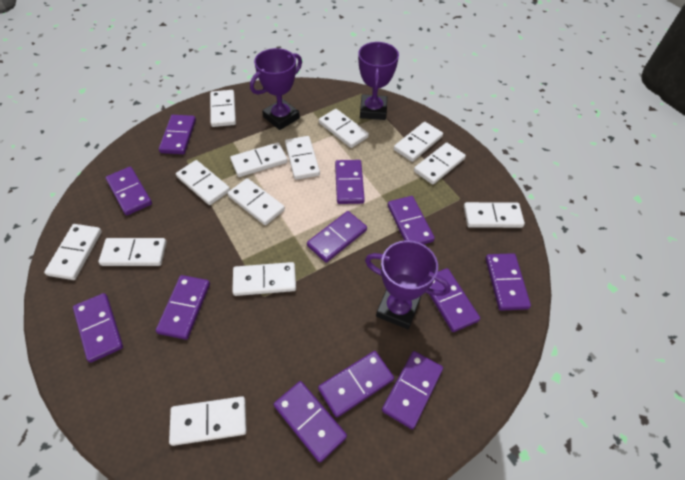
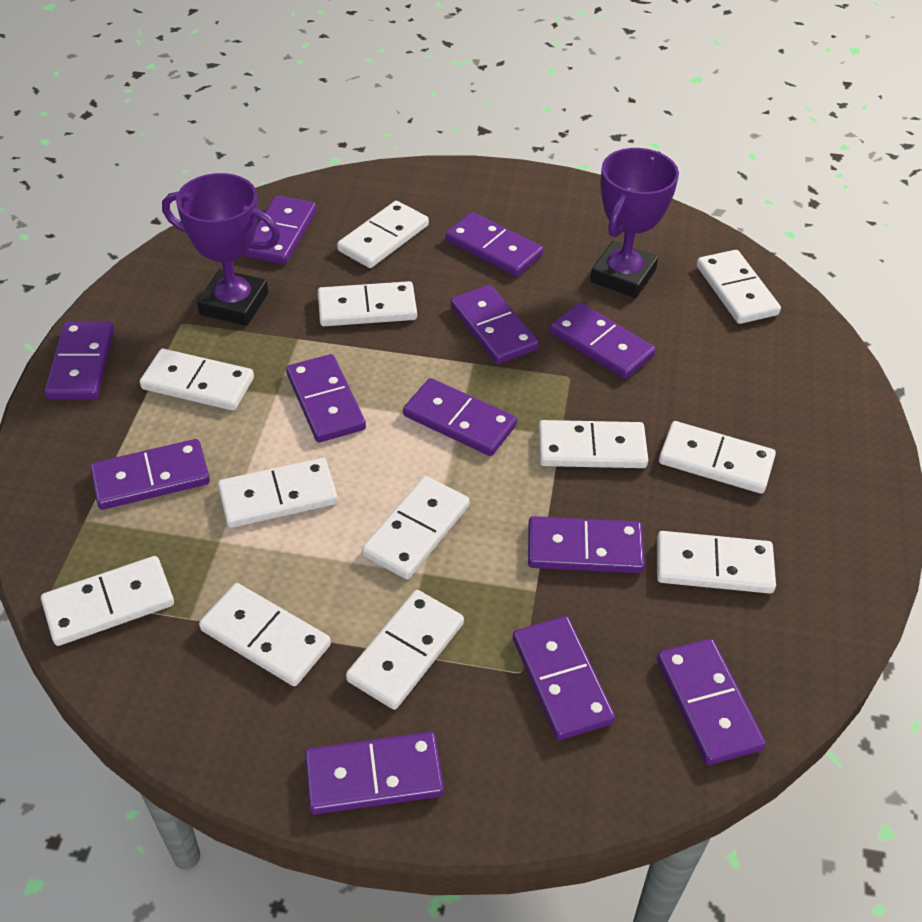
purple trophy: [250,48,302,130] [358,42,399,120] [365,240,451,329] = 3 -> [162,173,281,326] [590,148,679,298] = 2
white domino: [44,224,102,280] [99,238,167,266] [169,396,247,446] [176,160,230,205] [210,90,236,127] [228,178,285,225] [230,142,288,177] [232,262,296,296] [285,136,320,180] [319,109,369,148] [394,122,443,162] [414,143,466,185] [464,202,525,228] = 13 -> [41,556,174,646] [140,349,254,411] [199,583,331,686] [218,458,338,528] [318,281,417,326] [337,201,429,268] [346,590,464,710] [362,476,470,579] [538,420,648,468] [657,531,776,594] [659,421,776,494] [697,250,781,324] = 12

